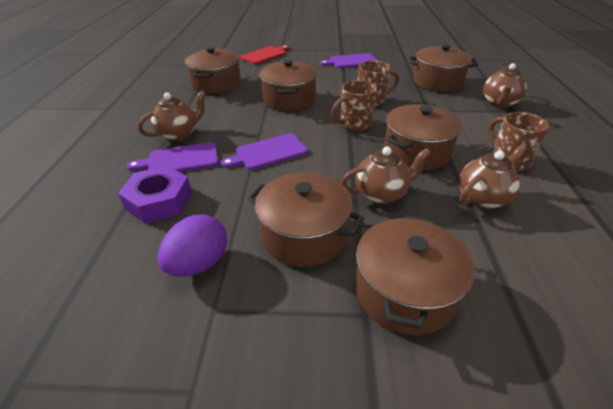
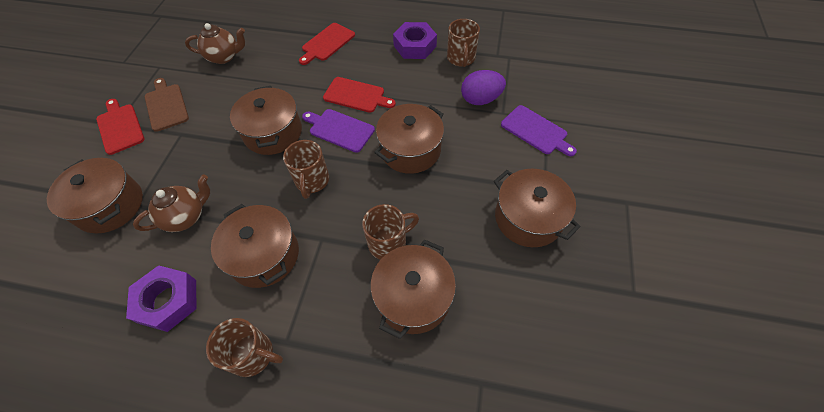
brown cutting board: none = 0 -> [145,78,189,132] = 1
brown mug: [331,80,377,131] [358,61,399,107] [488,112,550,171] = 3 -> [206,318,283,377] [283,140,329,199] [362,204,419,260] [447,19,480,67] = 4
brown teapot: [138,90,206,141] [341,147,431,204] [459,145,527,209] [483,63,527,108] = 4 -> [133,175,211,232] [185,23,245,64] = 2
purple cutting board: [127,142,219,172] [221,133,308,170] [320,53,377,68] = 3 -> [302,109,375,153] [501,105,577,156] = 2
purple nut: [118,165,192,223] = 1 -> [126,265,196,332] [393,22,437,59] = 2
red cutting board: [240,45,289,64] = 1 -> [96,99,144,155] [299,23,355,65] [323,77,396,113] = 3

